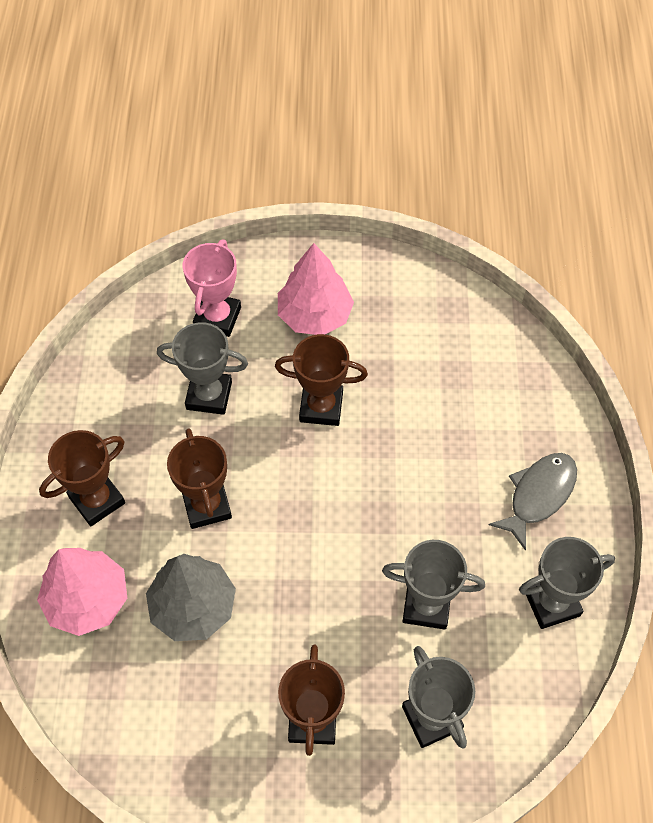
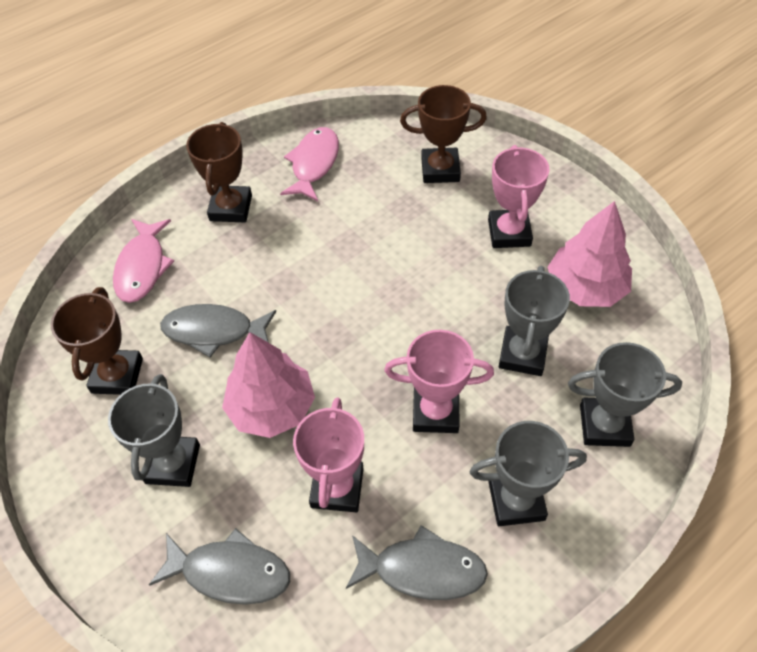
brown trophy: [39,430,125,526] [167,428,232,529] [275,334,368,426] [278,644,345,756] = 4 -> [51,287,143,395] [186,122,252,222] [400,85,487,183] = 3
grey fish: [488,453,577,551] = 1 -> [149,528,290,605] [160,304,276,358] [346,525,488,600] = 3
grey tree: [146,554,236,641] = 1 -> none = 0
pink fish: none = 0 -> [113,219,174,303] [280,127,339,201] = 2
pink trophy: [183,239,241,337] = 1 -> [293,398,364,512] [384,330,494,433] [488,145,550,248] = 3

